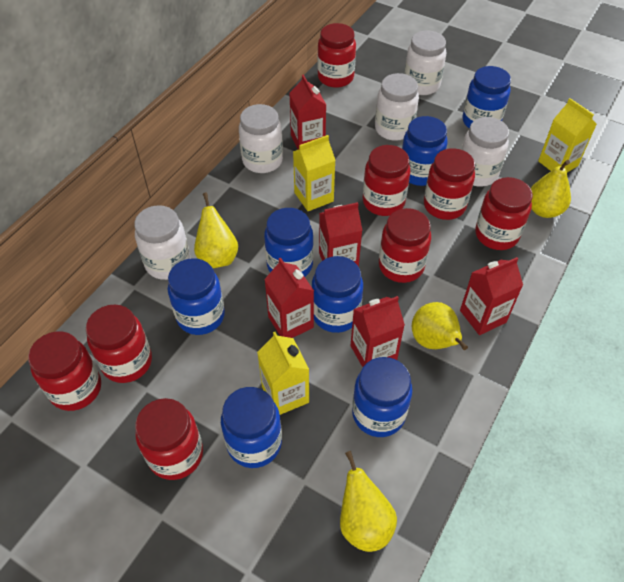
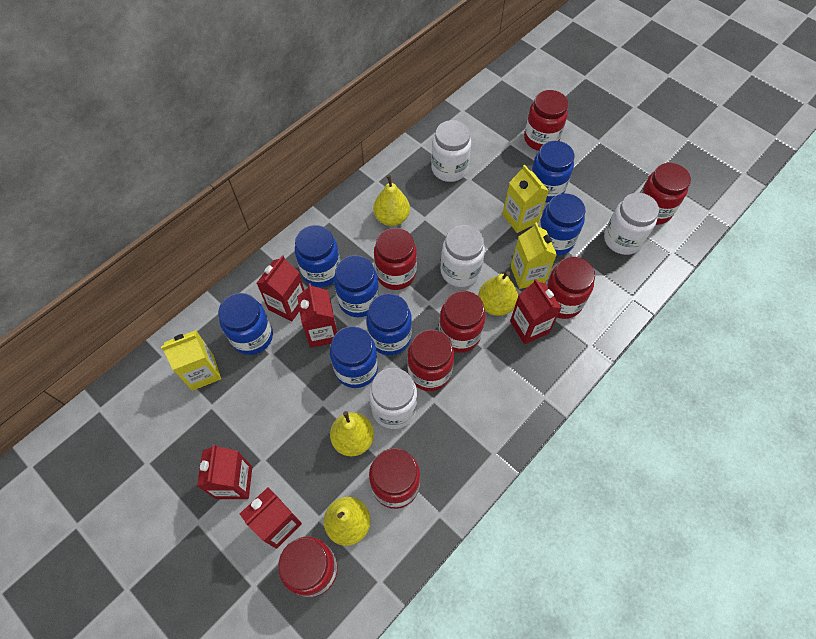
white jar: [134,205,190,280] [239,104,283,173] [375,73,419,141] [404,31,446,95] [461,117,509,187] = 5 -> [369,368,417,429] [431,120,471,182] [440,225,485,287] [604,193,659,255] = 4

